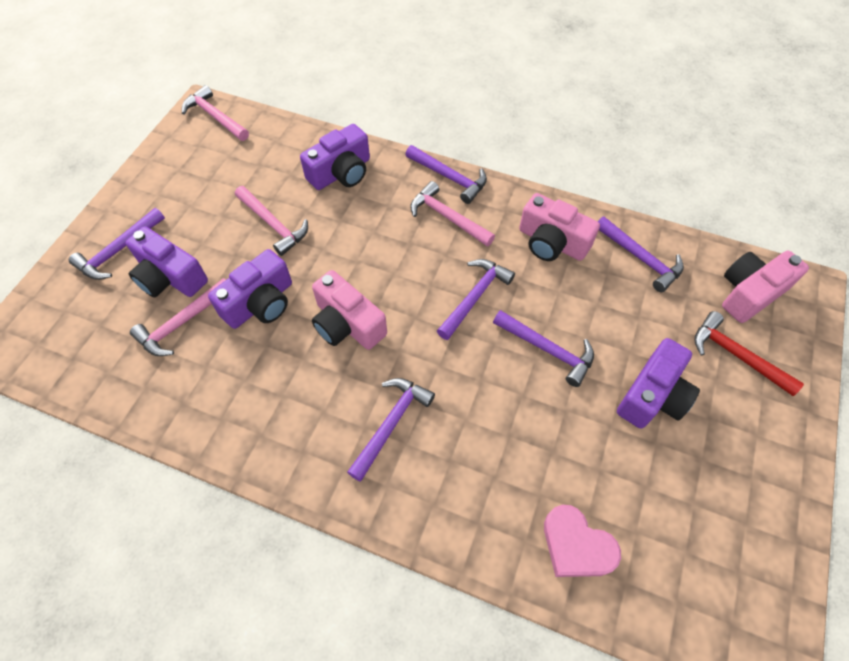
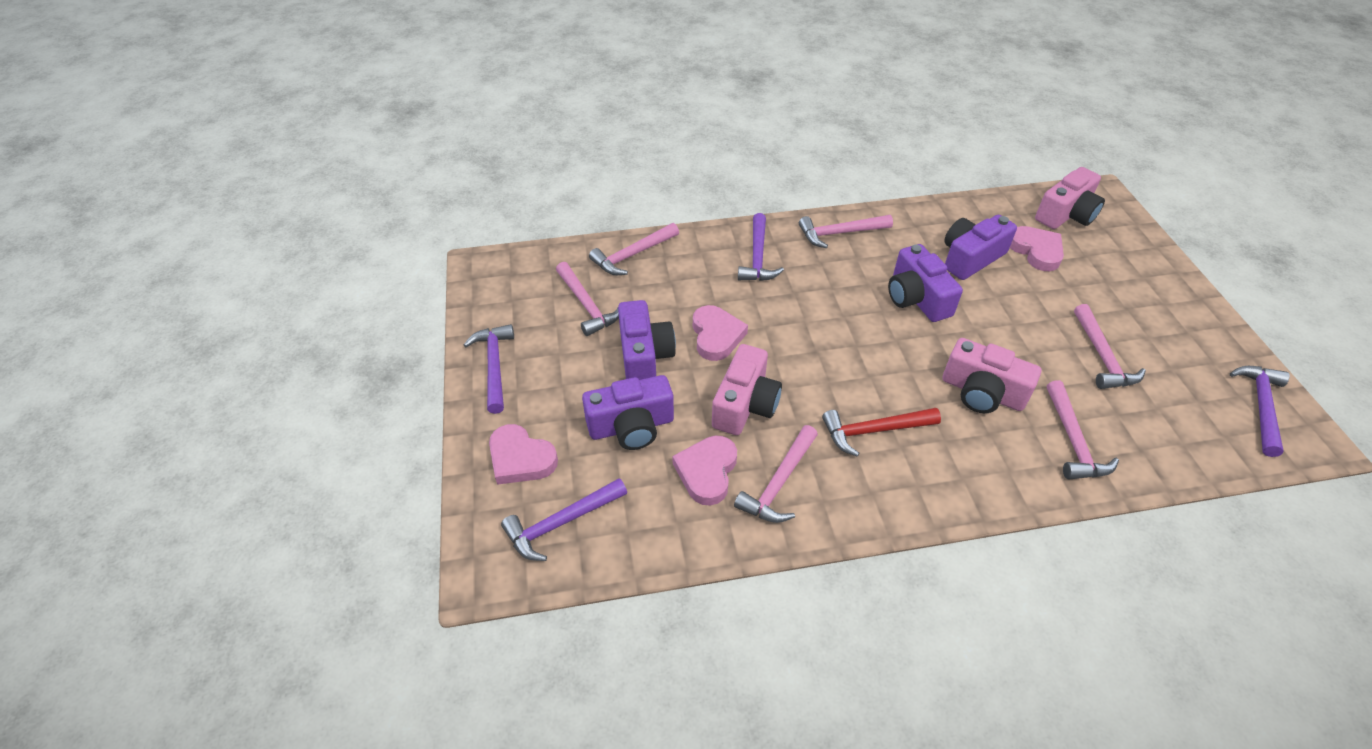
pink hammer: [130,278,226,356] [182,85,249,141] [235,186,308,256] [410,181,495,246] = 4 -> [556,262,619,336] [589,223,679,275] [734,425,818,523] [799,215,893,248] [1047,380,1119,479] [1074,304,1146,389] = 6
pink heart: [544,505,621,577] = 1 -> [489,424,558,485] [673,436,737,506] [693,305,748,361] [1010,226,1064,271] = 4
purple hammer: [69,208,165,280] [347,378,435,482] [405,145,487,204] [437,259,515,340] [493,310,594,387] [598,216,684,292] = 6 -> [464,324,514,414] [501,478,627,561] [738,213,784,281] [1230,366,1290,457] = 4

